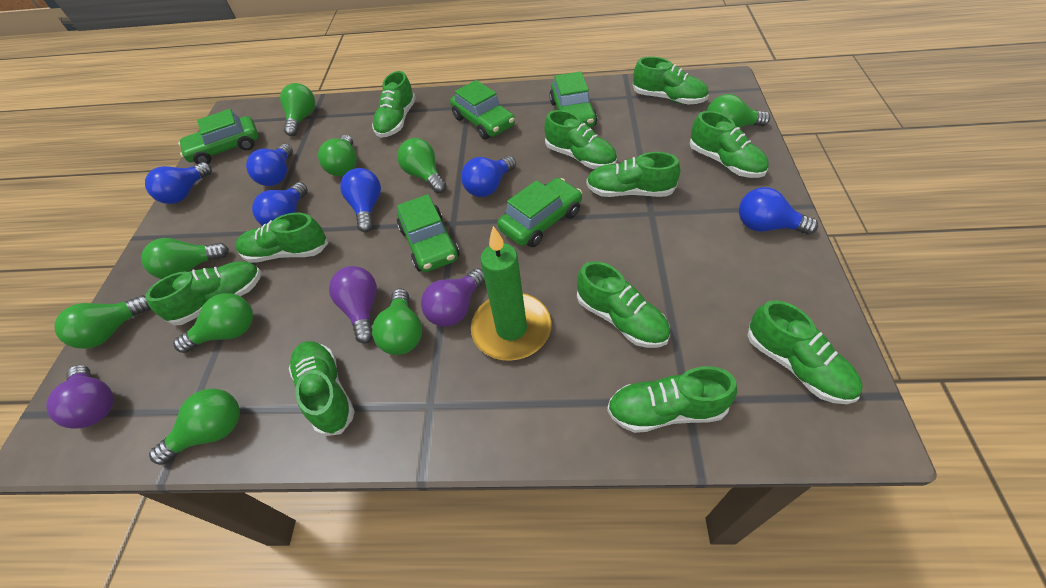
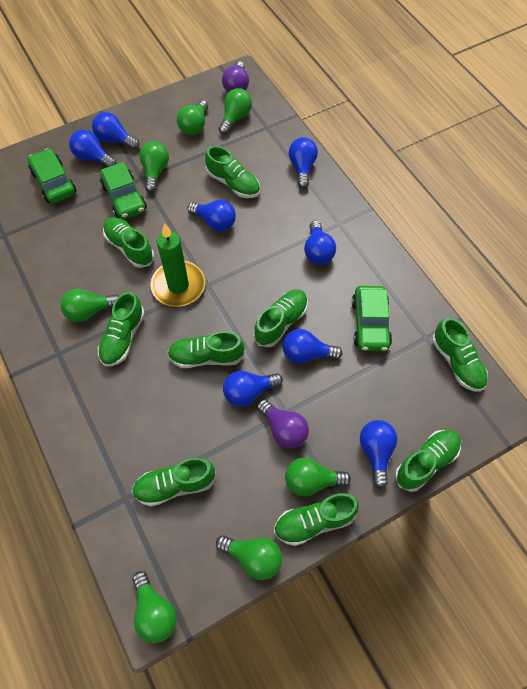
blue light bulb: [145,162,212,204] [246,144,293,186] [252,182,308,226] [340,168,381,232] [461,156,516,197] [739,187,818,235] = 6 -> [69,130,117,167] [92,112,139,150] [187,200,236,231] [223,371,283,407] [283,329,342,364] [289,137,318,189] [304,221,336,265] [360,420,397,489] = 8
green car: [178,109,258,164] [397,194,459,272] [450,80,515,139] [497,178,582,247] [549,71,597,127] = 5 -> [28,148,76,203] [100,162,147,220] [352,286,392,351] = 3
green light bulb: [54,295,151,349] [141,238,229,279] [149,389,240,465] [173,293,253,353] [280,83,315,136] [318,135,357,176] [372,289,422,355] [397,138,447,193] [707,94,770,128] = 9 -> [61,289,119,322] [132,571,177,643] [139,141,169,193] [177,100,208,135] [216,535,282,580] [218,88,252,134] [285,458,351,497] = 7
green shoe: [145,261,261,325] [235,213,328,263] [289,341,355,436] [372,71,416,138] [544,110,617,169] [577,261,670,348] [586,152,680,197] [607,366,737,433] [633,57,709,105] [689,111,769,178] [747,300,863,404] = 11 -> [98,292,145,367] [103,217,154,268] [132,458,216,507] [168,331,245,368] [205,146,260,198] [254,289,308,347] [274,493,359,546] [395,430,461,492] [432,318,488,392] = 9
purple light bulb: [46,365,113,429] [329,266,377,344] [421,268,485,327] = 3 -> [222,61,249,92] [257,399,309,449] = 2

